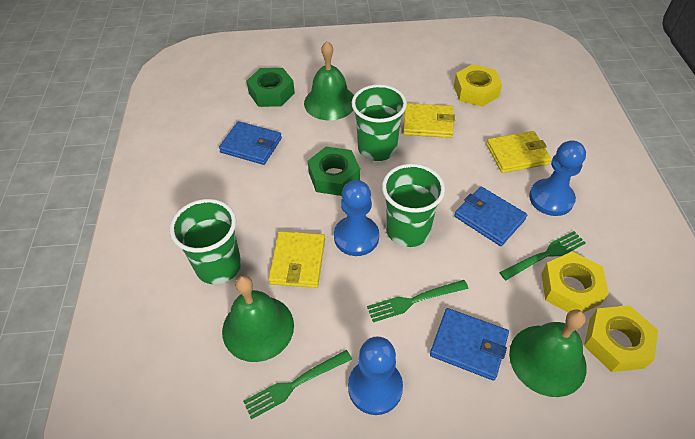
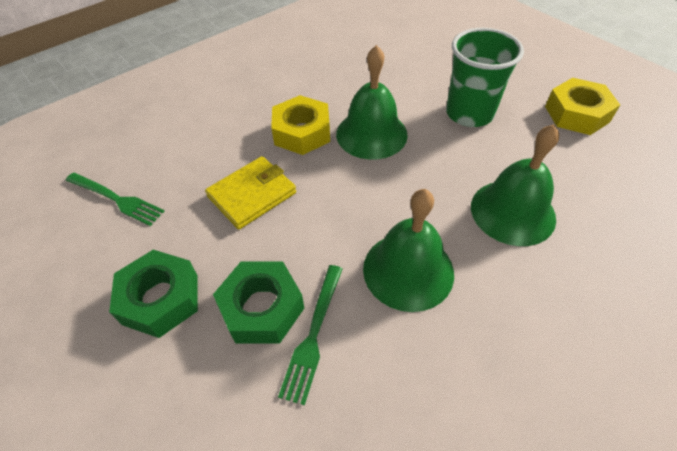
blue pawn: [334,180,379,256] [348,336,403,415] [529,140,586,216] = 3 -> none = 0
blue wallet: [219,121,282,165] [430,308,509,381] [454,186,527,246] = 3 -> none = 0
green cup: [170,199,241,284] [352,84,407,161] [382,164,445,247] = 3 -> [446,28,524,127] = 1
green fork: [243,350,352,419] [367,280,469,322] [499,231,586,280] = 3 -> [65,173,165,226] [278,265,343,406] = 2
yellow nut: [454,64,502,107] [542,252,609,313] [584,305,658,372] = 3 -> [271,95,330,155] [545,78,620,135] = 2
yellow wallet: [268,231,325,288] [403,103,455,138] [486,131,552,173] = 3 -> [205,156,296,230] = 1

